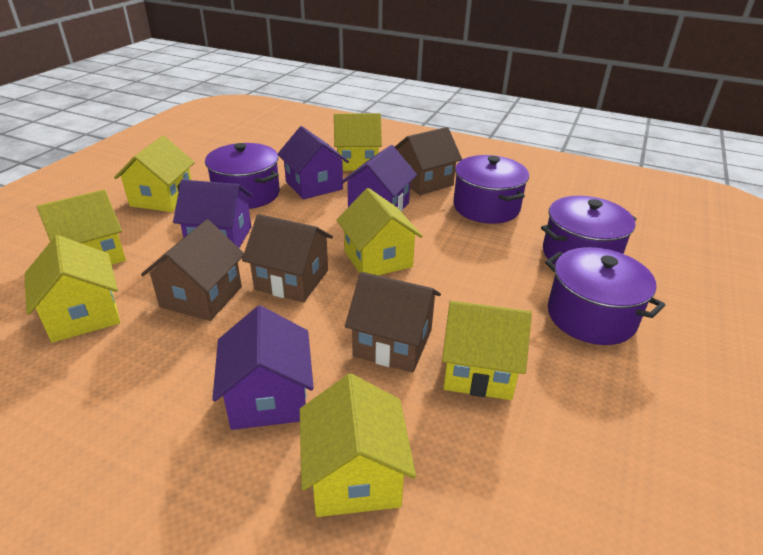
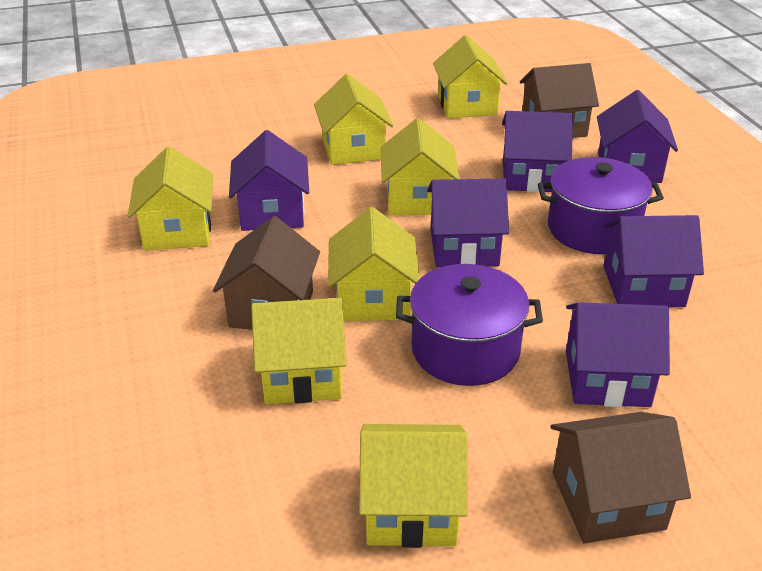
brown house: [141,220,244,321] [242,214,333,302] [345,272,441,373] [395,127,462,195] = 4 -> [213,216,320,330] [520,63,599,138] [550,412,691,543] = 3
purple house: [173,180,253,248] [212,305,314,430] [278,126,349,199] [341,145,417,212] = 4 -> [229,130,309,231] [427,178,509,267] [502,111,573,192] [566,302,670,407] [597,90,678,183] [604,215,704,307] = 6
purple pot: [205,143,280,209] [453,155,529,224] [541,196,637,265] [545,247,665,345] = 4 -> [396,264,543,386] [538,157,664,254] = 2

